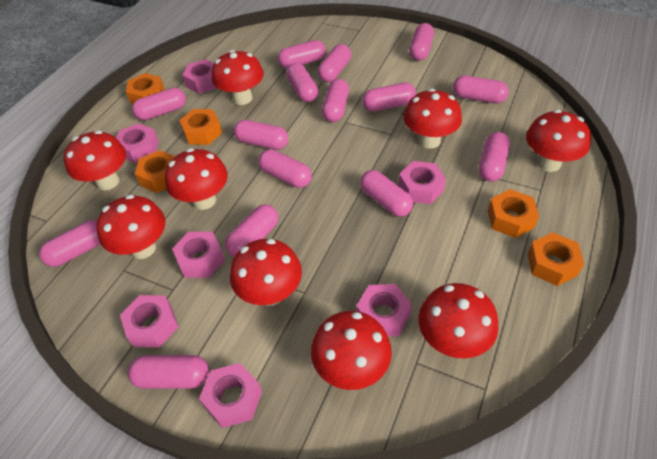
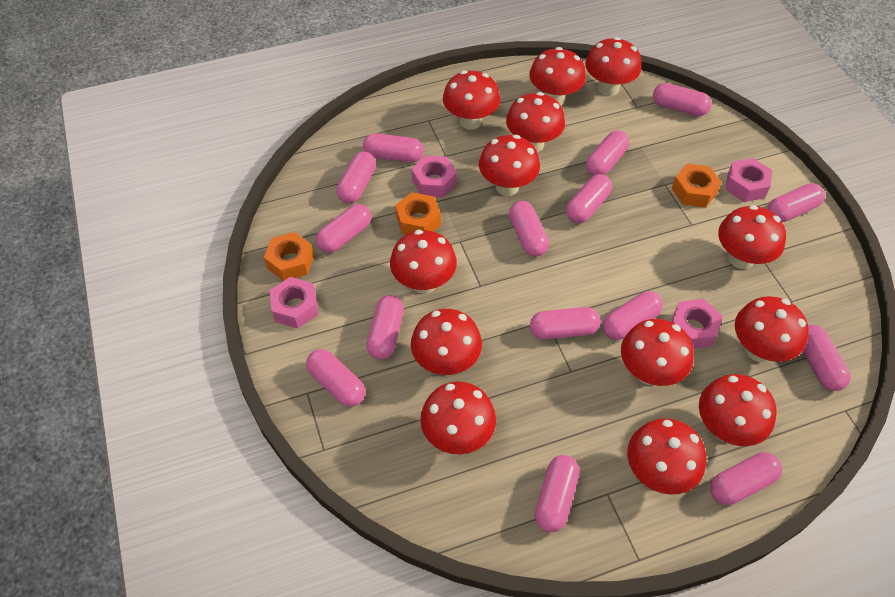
orange nut: [126,73,165,105] [135,150,175,193] [179,109,222,145] [488,189,539,238] [527,232,584,286] = 5 -> [264,232,314,281] [395,192,441,235] [671,164,722,207] = 3
pink nut: [116,123,159,163] [120,295,179,348] [172,232,225,278] [182,59,217,94] [199,363,262,428] [356,284,412,336] [399,161,446,204] = 7 -> [270,277,318,329] [412,155,457,198] [672,299,723,349] [725,158,772,202] = 4
red mushroom: [64,130,126,190] [96,195,166,259] [165,148,228,210] [212,50,264,105] [230,239,302,306] [311,311,392,390] [404,89,462,149] [419,283,499,359] [526,110,591,172] = 9 -> [390,230,457,294] [411,309,482,375] [420,382,496,454] [443,70,500,130] [479,135,540,196] [506,92,565,152] [529,47,586,105] [585,37,642,96] [621,319,694,386] [627,418,706,495] [699,374,776,446] [718,205,786,269] [735,296,809,362] = 13

